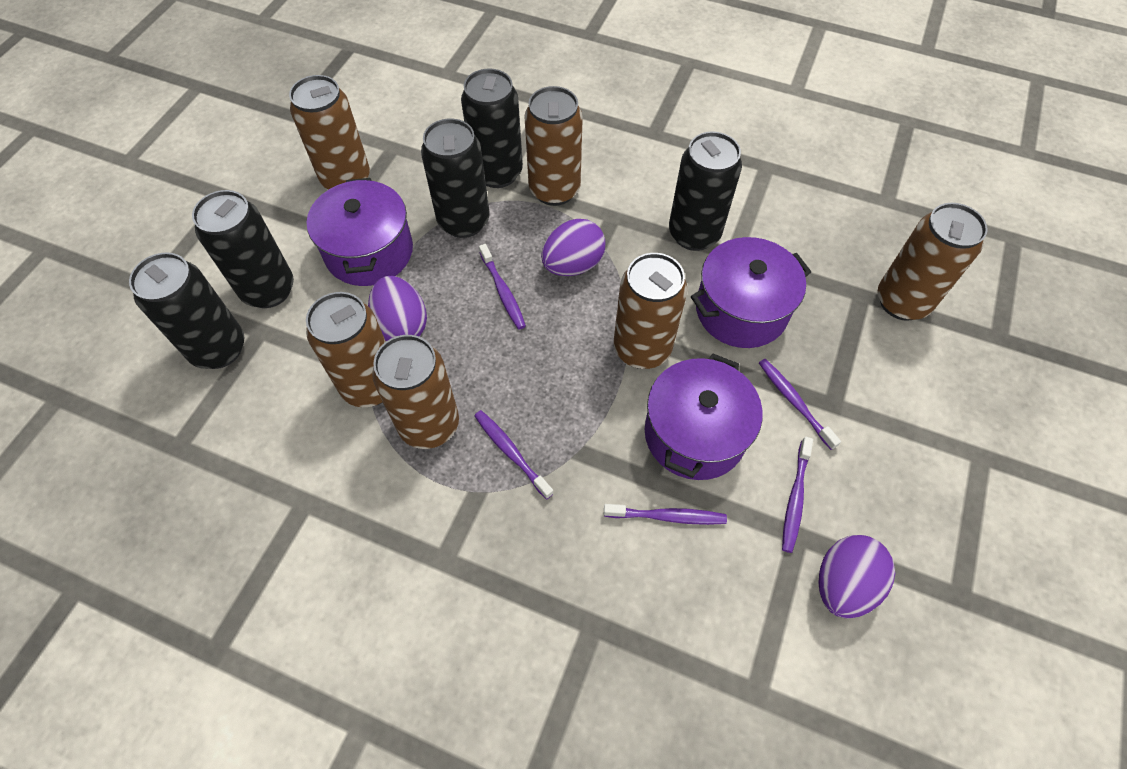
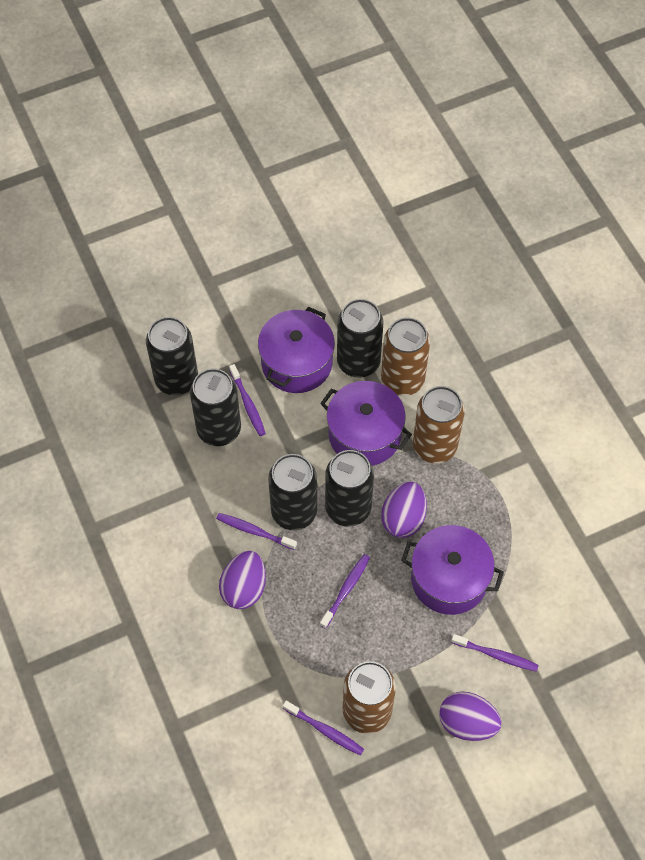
brown can: [289,75,370,190] [306,292,386,407] [372,335,459,449] [524,86,583,206] [614,253,687,369] [878,203,988,321] = 6 -> [343,661,396,734] [381,317,430,396] [413,386,465,464] = 3

